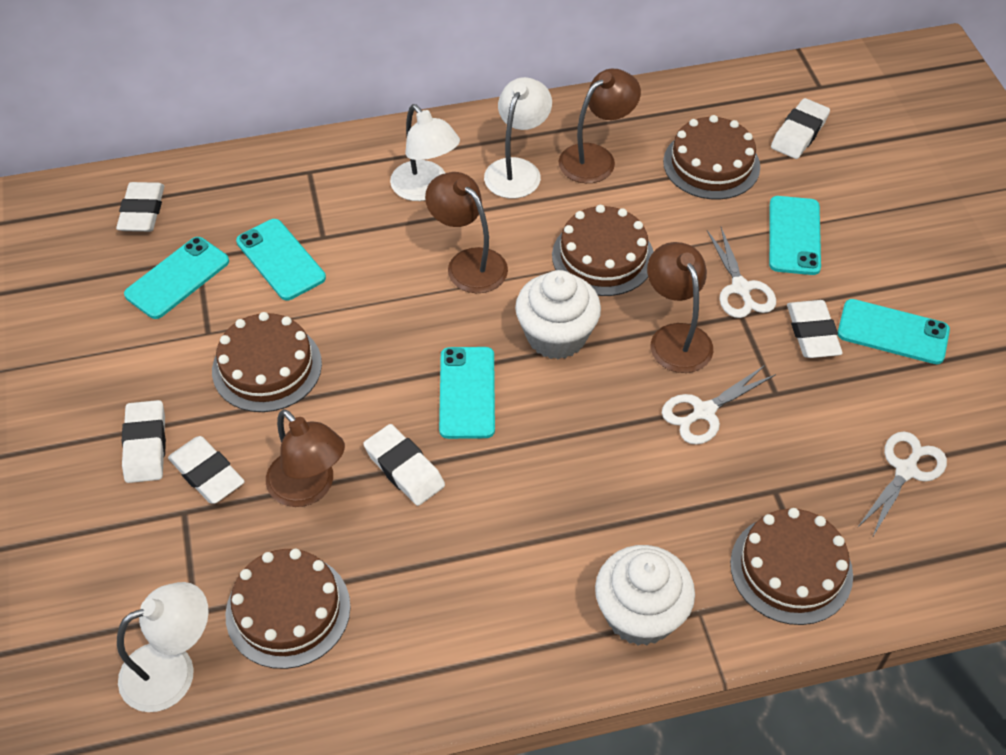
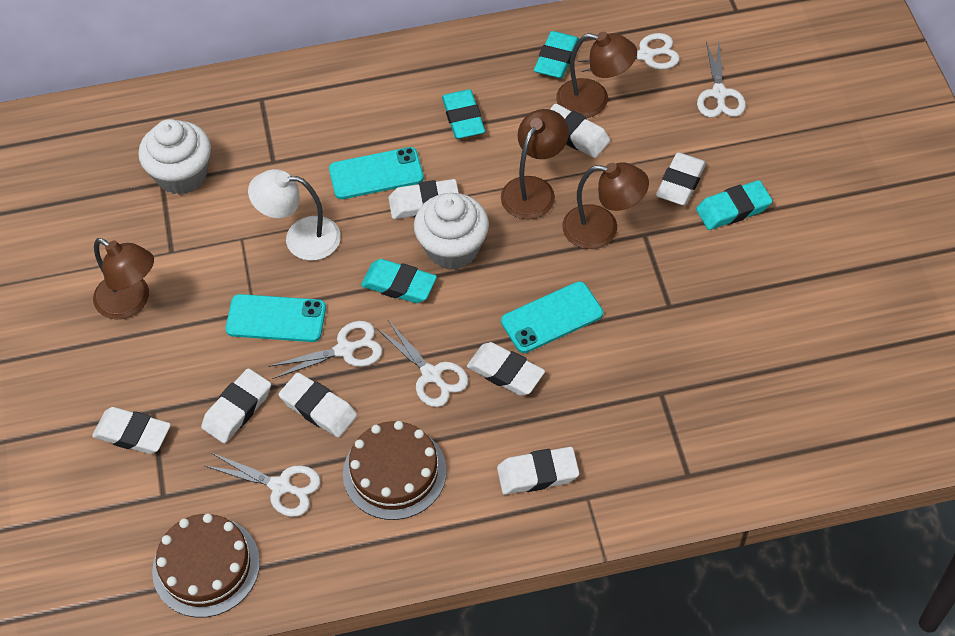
brown cake: [212,312,322,412] [225,549,351,669] [552,205,654,296] [663,115,760,200] [730,508,853,625] = 5 -> [152,513,260,618] [343,421,447,520] = 2
turquoise eraser: none = 0 -> [361,259,437,303] [442,89,485,139] [534,31,579,78] [696,180,772,230] = 4
turquoise phone: [124,237,229,319] [236,219,326,300] [439,347,495,439] [769,196,821,275] [838,299,950,364] = 5 -> [226,294,326,342] [329,147,424,199] [501,281,603,353] = 3
white eraser: [116,182,165,232] [122,400,166,483] [168,436,245,504] [363,424,445,506] [771,98,830,159] [787,300,843,358] = 6 -> [92,407,171,454] [201,368,271,443] [279,372,357,438] [388,179,459,219] [467,342,545,396] [497,447,579,495] [550,104,610,158] [656,152,706,205] = 8
white lamp: [117,582,209,712] [390,104,460,201] [484,77,552,198] = 3 -> [248,169,341,261] = 1
white scissors: [662,365,776,445] [707,227,776,318] [857,431,947,538] = 3 -> [205,453,321,517] [268,321,383,379] [377,320,468,407] [578,33,680,72] [697,41,746,118] = 5

